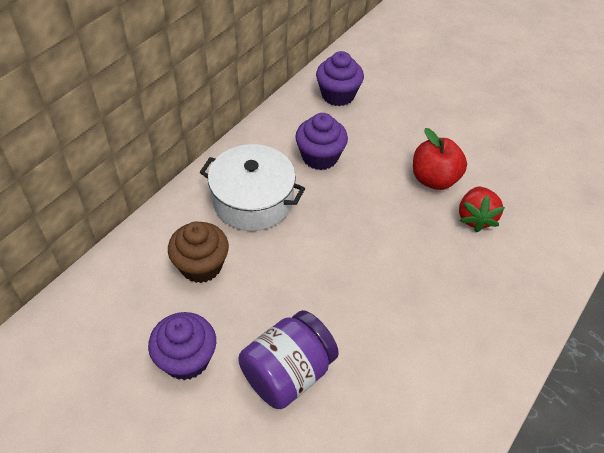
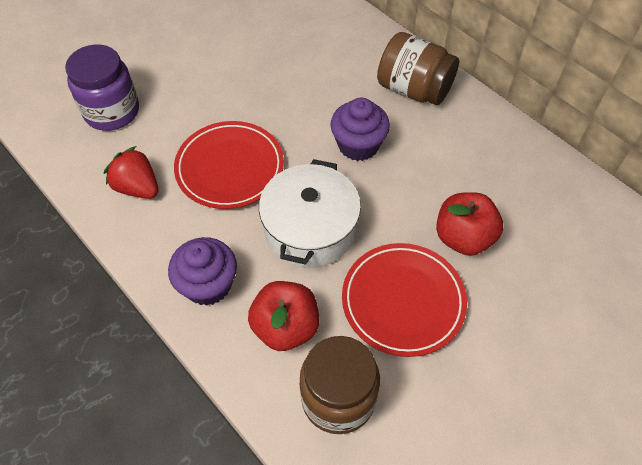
brown cupcake: [168,222,229,283] = 1 -> none = 0
brown jar: none = 0 -> [300,336,380,434] [377,32,459,105] = 2
purple cupcake: [148,312,216,380] [295,113,348,170] [316,51,364,106] = 3 -> [168,237,237,306] [330,98,390,161] = 2
red apple: [413,128,467,190] = 1 -> [248,281,319,351] [436,192,503,256] = 2
red plate: none = 0 -> [174,121,284,209] [342,243,467,357] = 2

